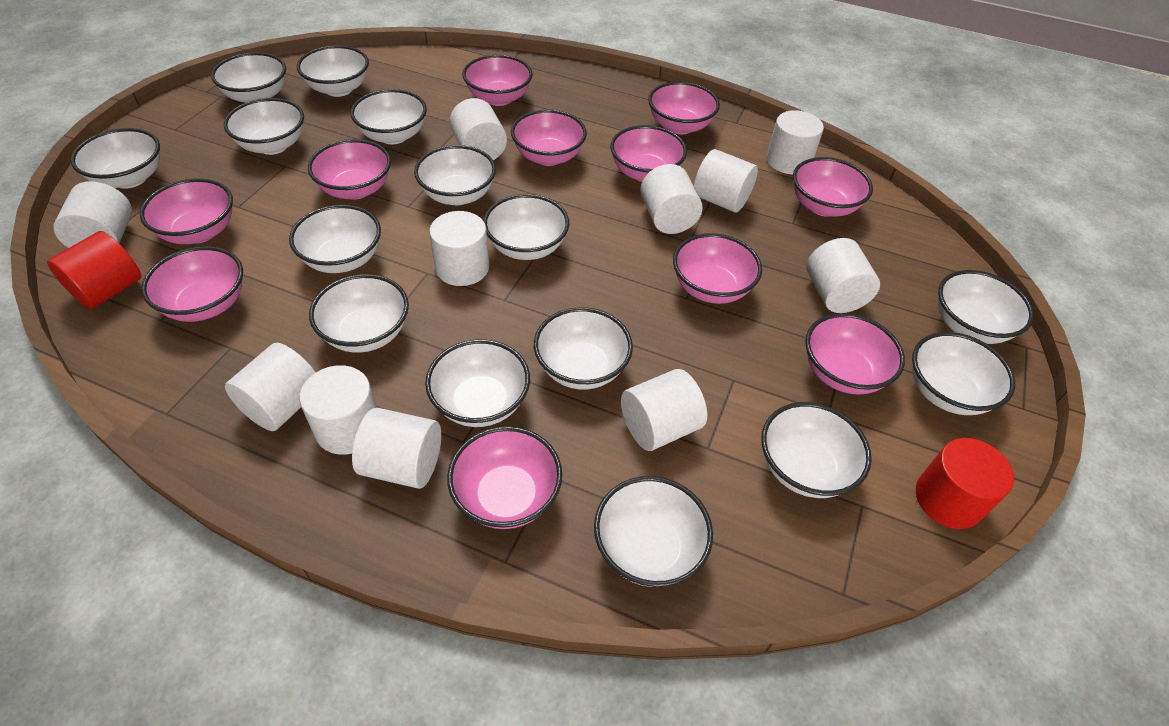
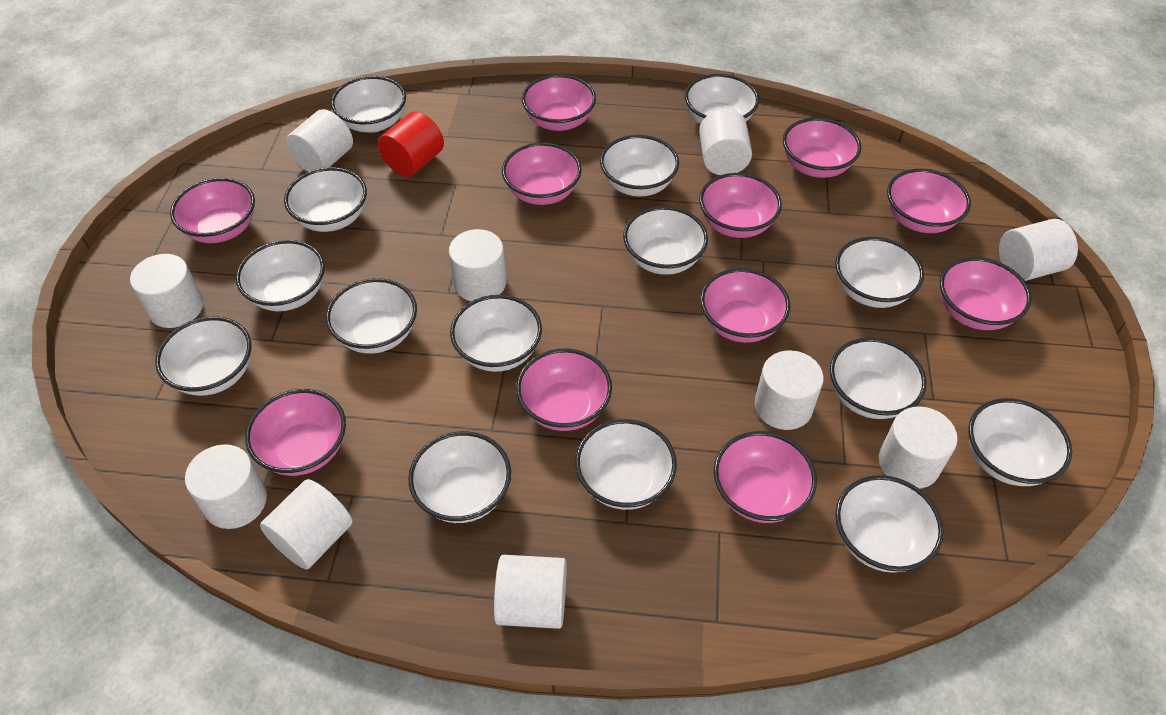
red cylinder: [47,231,141,309] [916,438,1014,529] = 2 -> [378,111,444,177] = 1
white cylinder: [53,181,132,248] [225,343,316,431] [299,365,377,455] [352,408,441,489] [429,211,489,286] [449,98,507,160] [621,369,707,451] [640,164,703,234] [694,149,758,213] [766,110,824,174] [806,238,880,313] = 11 -> [130,254,203,328] [185,444,267,529] [260,479,353,569] [286,109,353,172] [449,229,507,301] [494,555,567,629] [699,109,752,175] [755,350,824,430] [879,406,958,489] [999,219,1078,281] = 10

